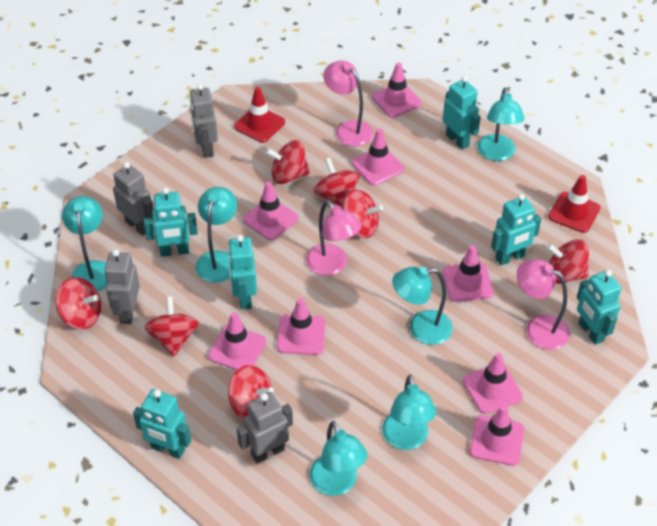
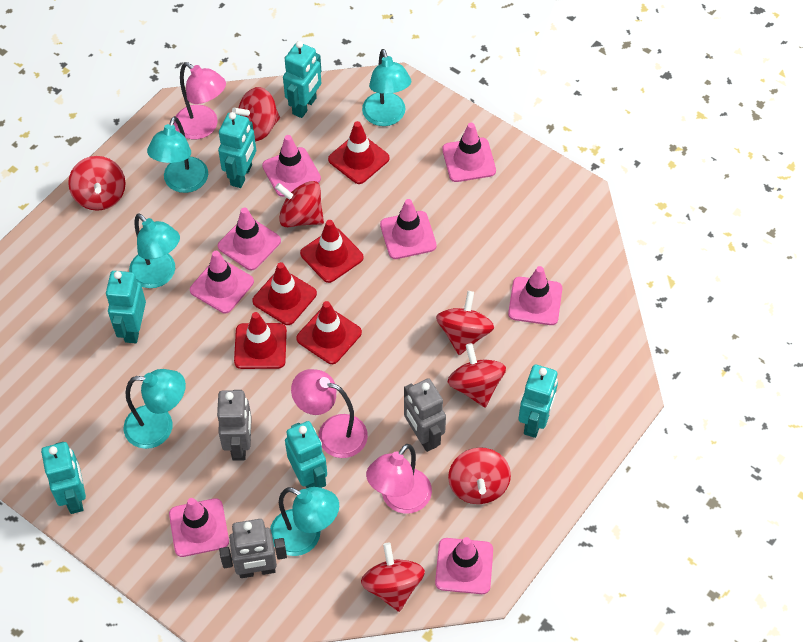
grey robot: [104,249,140,324] [113,162,153,236] [189,84,218,158] [237,392,293,464] = 4 -> [217,390,252,461] [219,519,287,578] [404,378,446,452] = 3
red traffic cone: [234,87,285,143] [548,175,601,233] = 2 -> [234,312,287,369] [252,262,317,325] [296,301,362,364] [300,220,364,283] [328,121,390,184] = 5
turquoise lamp: [62,196,107,291] [196,187,237,283] [310,421,367,496] [382,375,436,450] [392,267,453,345] [477,88,525,161] = 6 -> [124,369,186,449] [129,213,180,288] [147,116,208,193] [270,487,339,556] [362,49,411,126] = 5

